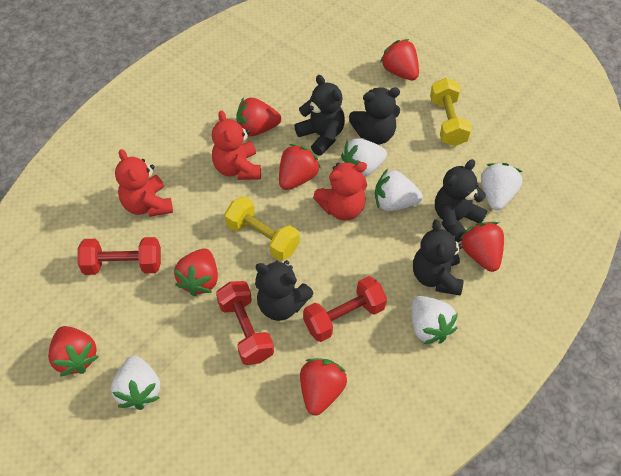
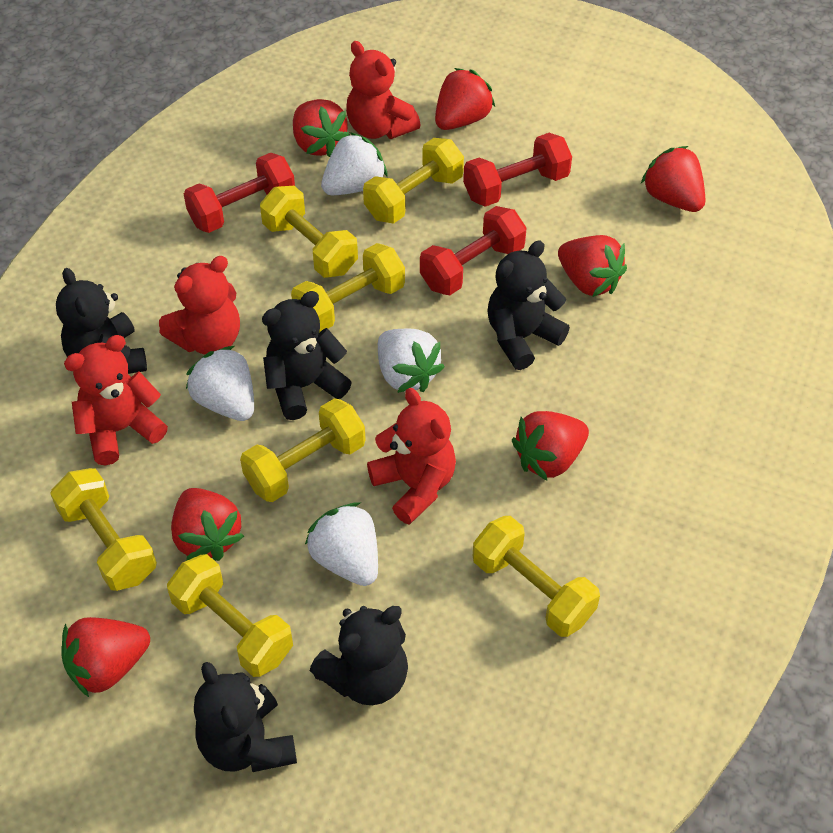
red teddy bear: [115,149,173,217] [212,110,261,180] [313,162,367,221] = 3 -> [64,335,168,466] [159,256,240,354] [346,41,420,139] [367,388,456,525] = 4
white strawberry: [111,356,160,410] [341,138,387,177] [375,169,423,211] [411,296,458,344] [481,163,523,210] = 5 -> [186,346,254,421] [305,502,378,586] [321,132,388,195] [378,329,445,393] = 4
yellow dumbbell: [224,196,300,261] [430,78,472,146] = 2 -> [50,468,157,591] [167,554,293,677] [240,398,366,502] [260,186,358,278] [291,243,405,332] [363,138,464,224] [473,516,600,637] = 7

